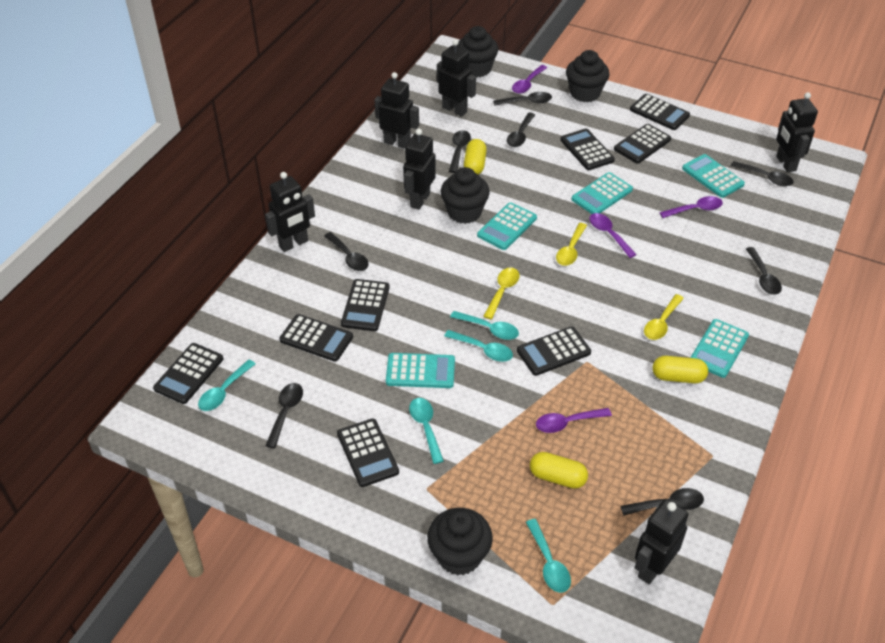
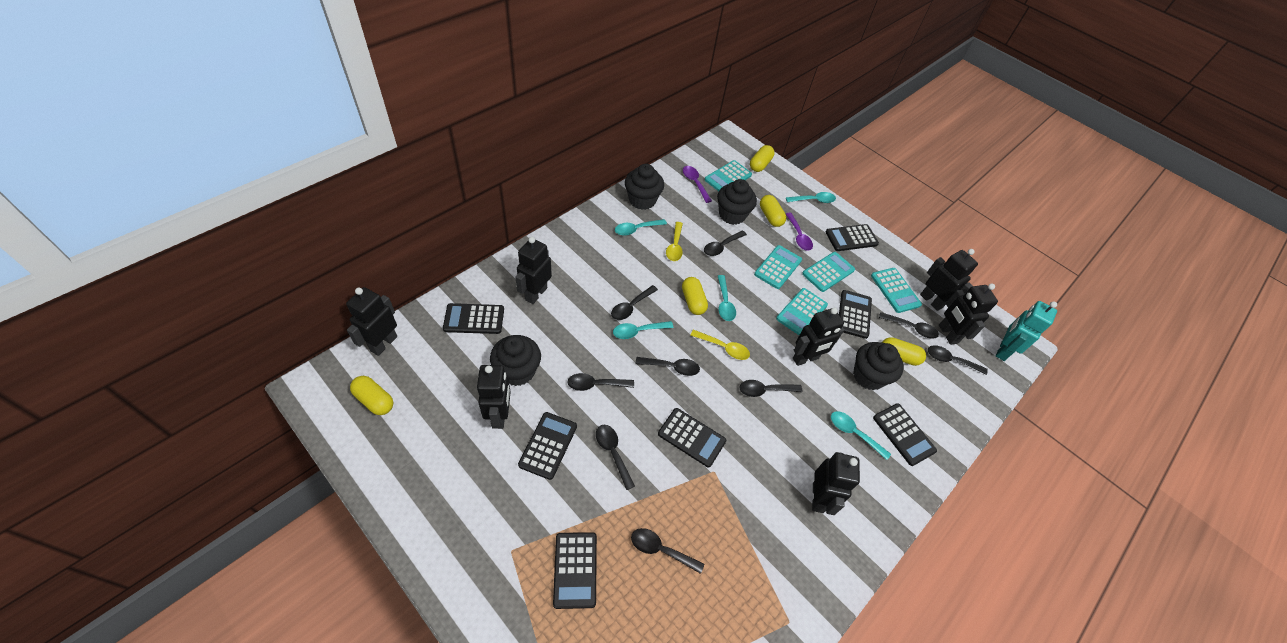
black calculator: [153,343,223,404] [279,314,353,362] [337,418,399,487] [341,279,390,331] [517,326,591,376] [560,128,615,170] [614,124,671,164] [630,94,690,130] = 8 -> [443,303,504,334] [518,412,577,480] [553,532,597,609] [658,408,727,467] [826,224,879,251] [839,290,872,339] [873,403,937,466] = 7
black robot: [265,172,315,252] [375,72,419,149] [403,129,436,210] [437,39,476,116] [635,499,689,584] [776,92,818,172] = 6 -> [346,287,397,356] [477,365,511,429] [515,237,552,304] [793,308,844,366] [812,452,860,515] [920,249,978,311] [939,284,998,345] = 7
black spoon: [265,383,303,448] [324,232,369,271] [449,130,471,173] [493,92,552,106] [507,113,535,147] [621,488,704,516] [731,161,794,186] [746,247,782,295] = 8 -> [568,373,634,391] [596,425,635,490] [611,285,658,320] [631,528,704,574] [635,357,700,376] [704,230,747,256] [740,380,802,397] [879,312,939,339] [928,345,988,375] = 9
purple spoon: [512,65,547,94] [536,408,612,433] [589,213,637,258] [659,196,723,218] = 4 -> [683,166,712,203] [786,213,813,251] = 2
turquoise robot: none = 0 -> [996,301,1057,361] = 1
yellow capsule: [464,139,487,175] [530,452,588,489] [653,356,708,383] = 3 -> [350,376,393,415] [682,277,708,315] [750,145,774,172] [760,195,786,227] [882,337,926,366] = 5
yellow spoon: [483,267,519,320] [556,223,587,266] [644,294,684,340] = 3 -> [666,222,683,261] [690,330,750,360] = 2

